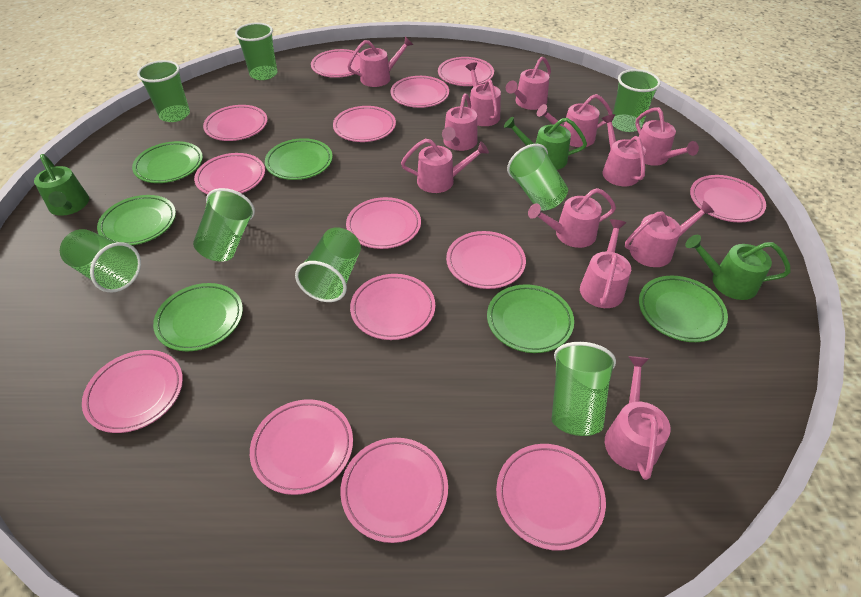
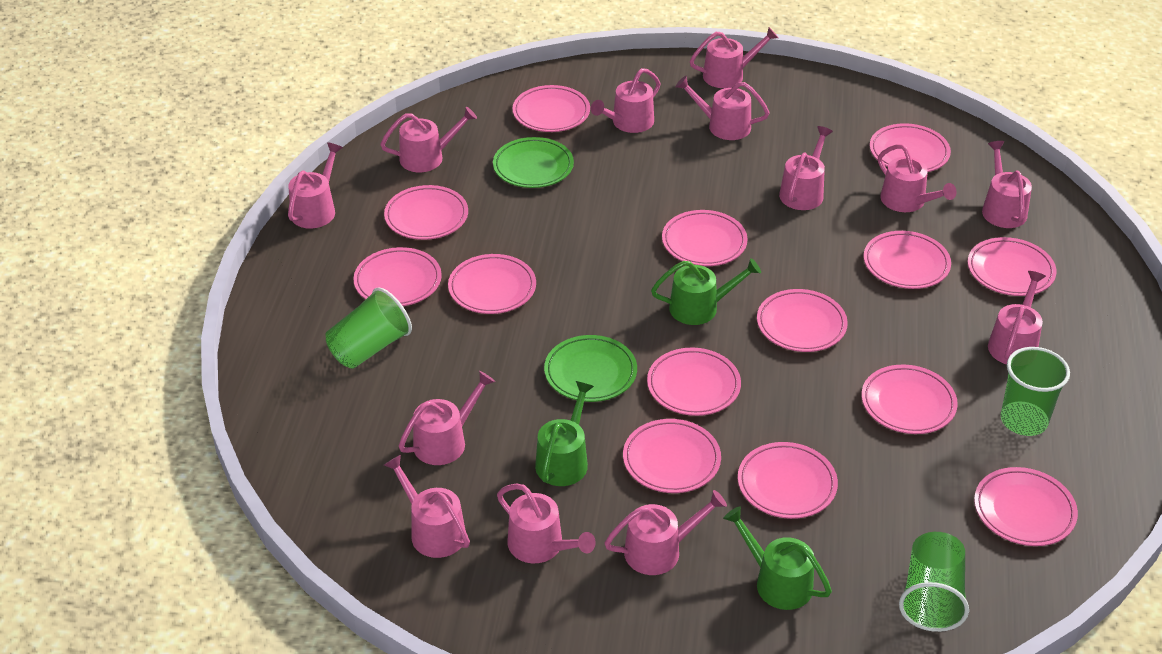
green cup: [60,229,141,293] [137,60,190,122] [193,188,255,262] [235,22,277,80] [295,227,361,302] [507,144,568,211] [551,342,616,436] [612,69,661,132] = 8 -> [325,287,412,369] [899,532,969,632] [1001,347,1070,436] = 3
green plate: [97,195,176,245] [132,141,203,183] [153,283,243,351] [265,138,333,180] [487,284,574,353] [639,276,728,342] = 6 -> [493,137,574,188] [544,335,637,402] = 2
pink watering can: [347,36,413,87] [401,139,489,193] [442,93,478,151] [466,62,501,126] [506,57,551,110] [528,188,616,248] [537,94,612,147] [580,219,631,308] [602,114,646,186] [605,356,671,480] [625,201,714,267] [635,107,699,166] = 12 -> [288,142,343,229] [380,107,477,172] [384,454,470,558] [399,371,495,465] [497,484,596,563] [591,68,661,133] [605,490,727,575] [675,76,770,140] [690,27,778,88] [779,126,833,210] [878,144,957,212] [982,141,1032,228] [988,271,1046,365] = 13

